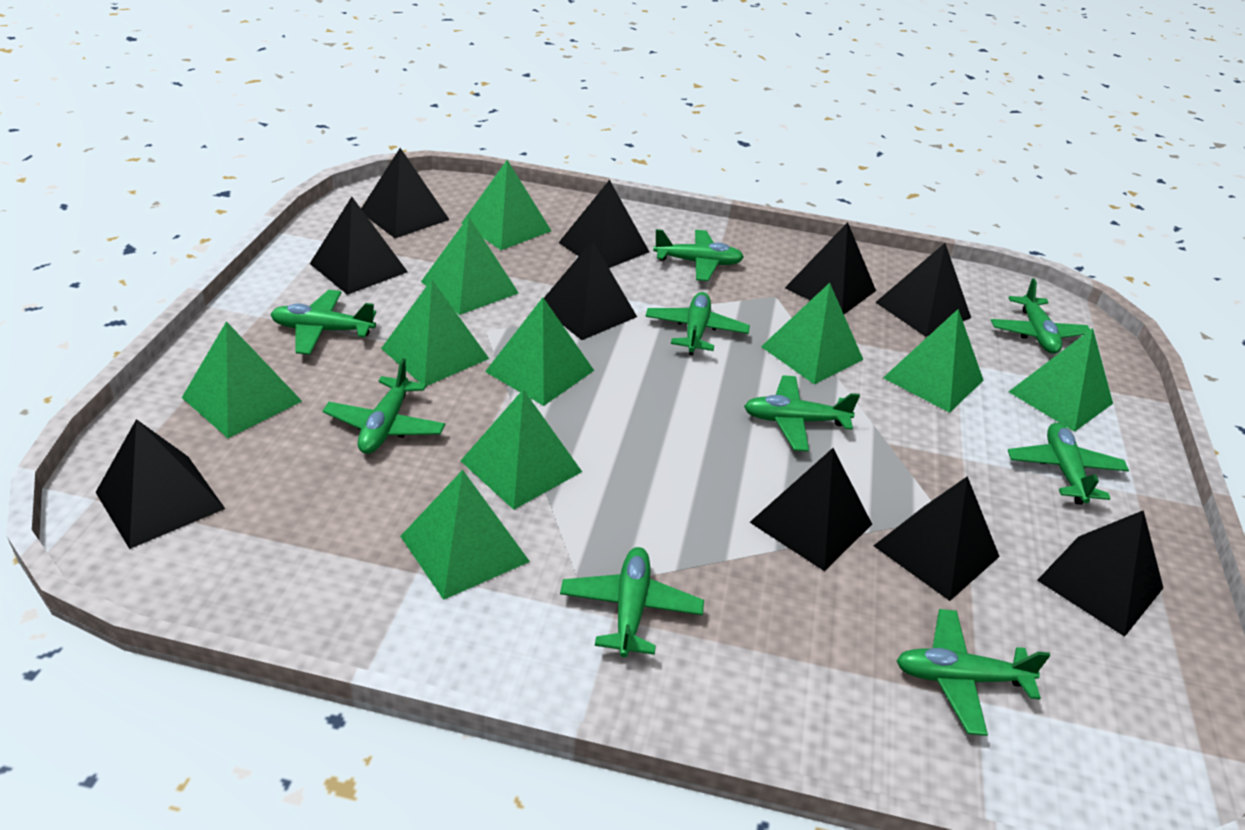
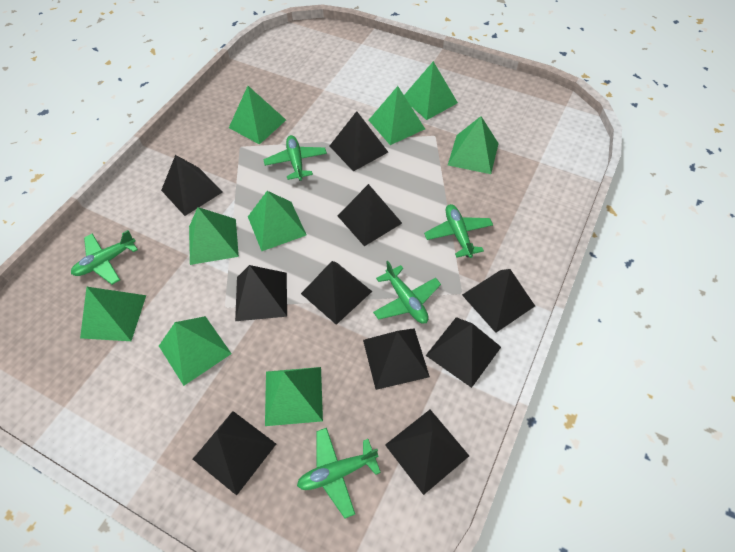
green plane: [270,290,376,355] [323,358,445,454] [560,547,704,658] [645,292,750,355] [653,229,744,281] [744,375,860,452] [897,609,1050,736] [991,278,1090,354] [1008,423,1129,505] = 9 -> [71,230,138,285] [263,135,327,181] [297,428,381,518] [373,261,441,324] [424,204,493,258] = 5
green pyramid: [182,321,302,438] [381,279,489,386] [400,470,530,600] [421,216,519,315] [461,389,582,510] [462,160,551,250] [485,297,594,406] [761,283,863,384] [883,309,984,413] [1008,328,1113,432] = 10 -> [80,287,146,341] [159,316,232,386] [189,207,239,265] [229,86,286,145] [248,191,307,251] [265,367,323,426] [369,86,425,145] [404,61,458,120] [448,116,499,174] = 9

